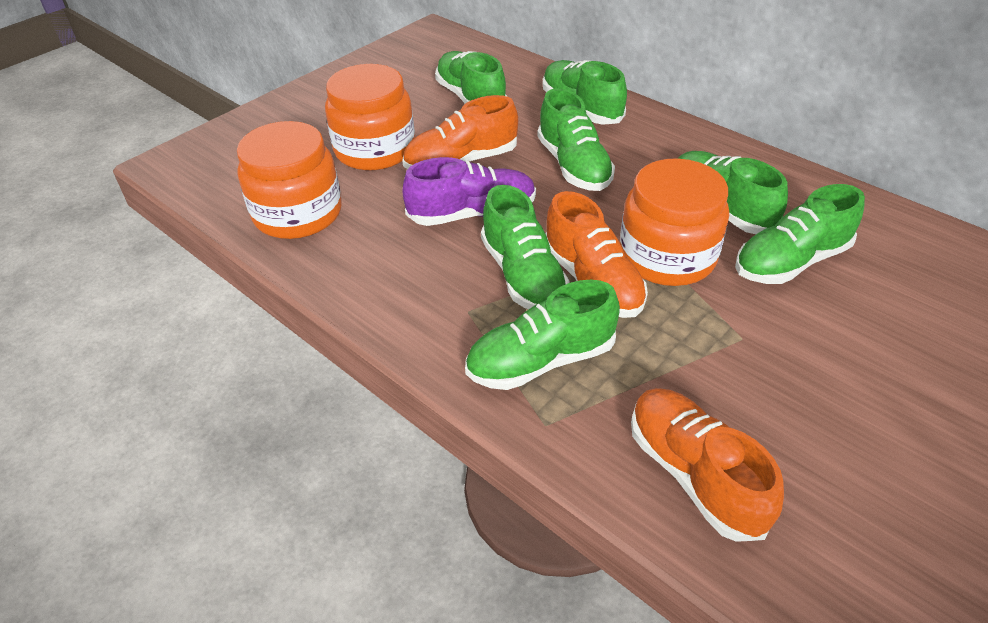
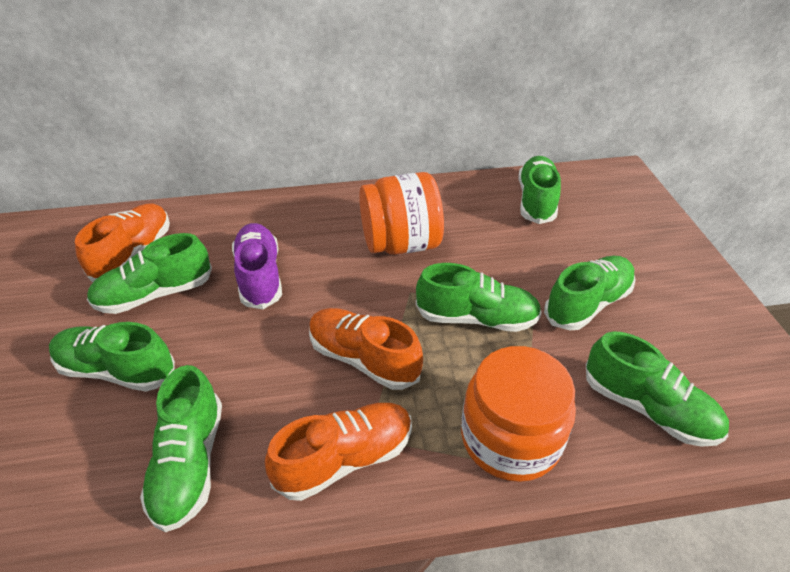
orange jar: [237,121,342,239] [325,64,415,170] [620,158,729,286] = 3 -> [359,172,444,255] [461,346,576,482] = 2

